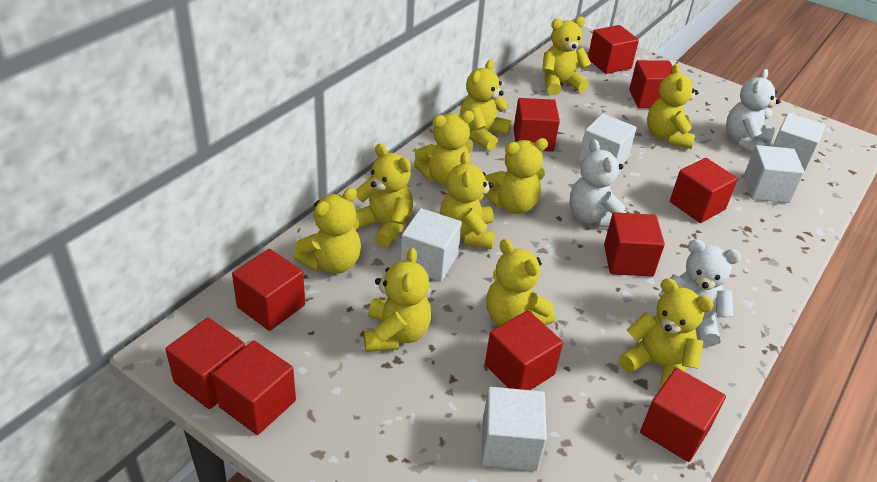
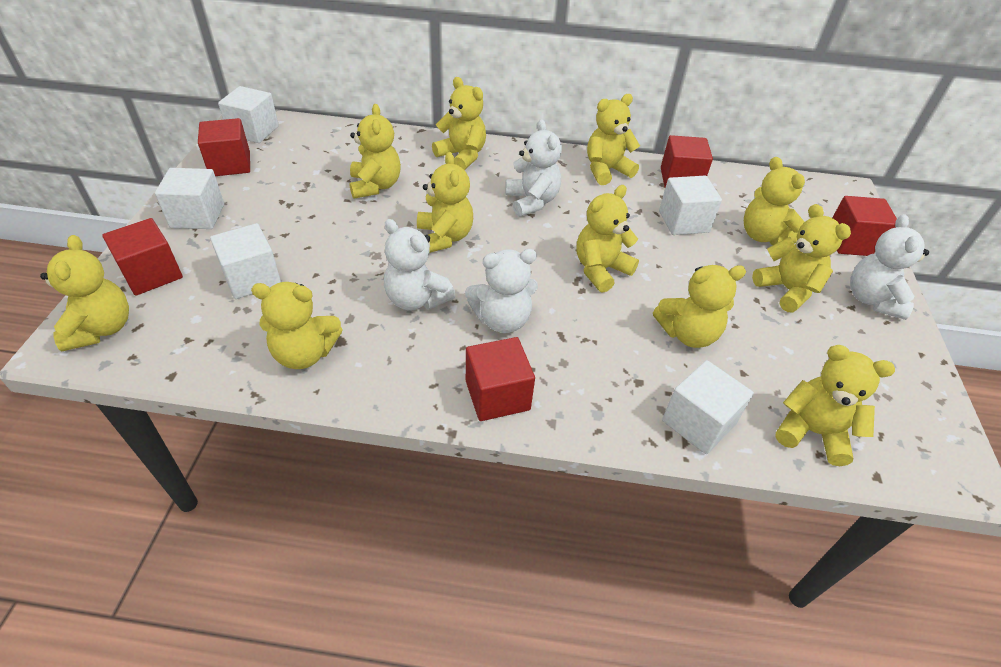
red cube: [165,317,245,409] [213,341,296,435] [232,249,305,331] [485,310,563,390] [514,98,560,152] [588,25,639,74] [604,212,665,277] [629,60,672,108] [640,368,726,462] [670,158,738,223] = 10 -> [102,218,183,296] [198,118,250,176] [466,337,535,421] [661,135,713,187] [832,196,897,256] = 5
white teddy bear: [570,139,627,228] [659,239,741,347] [726,69,780,153] = 3 -> [384,219,455,310] [465,249,538,333] [505,119,562,217] [850,214,929,320] = 4

